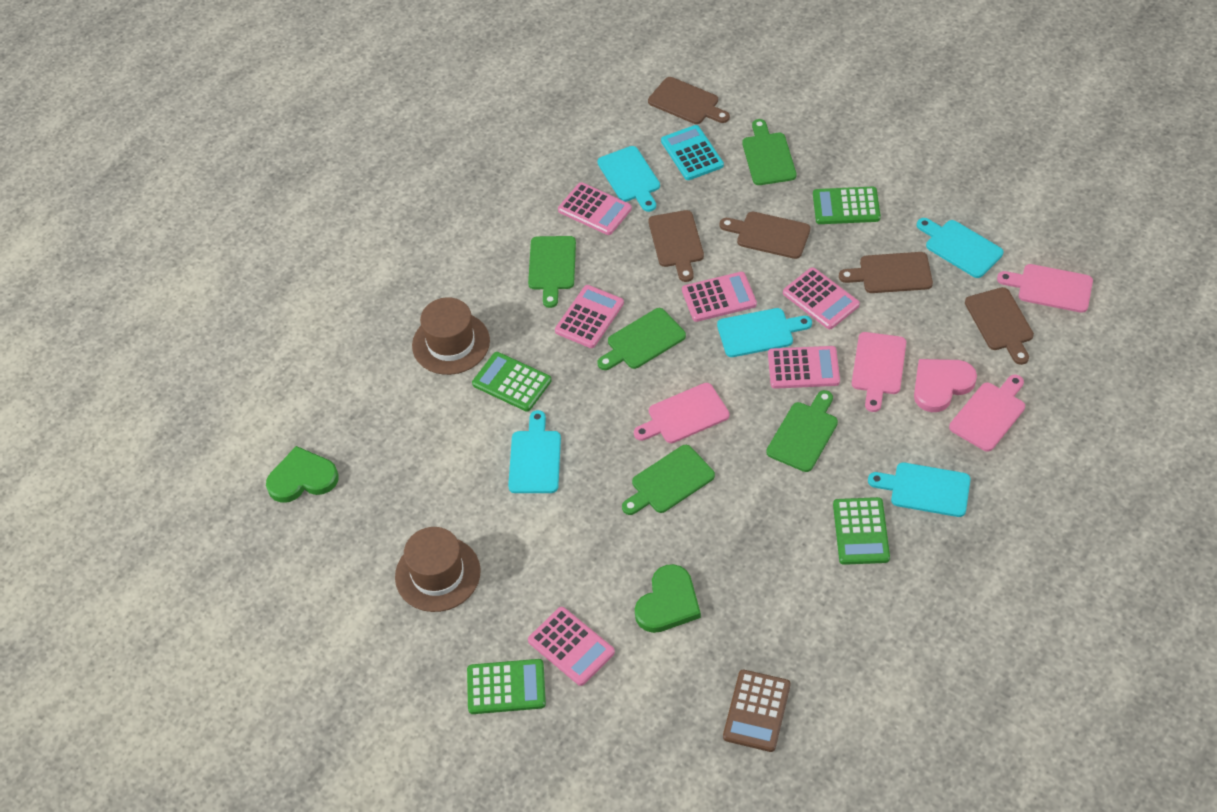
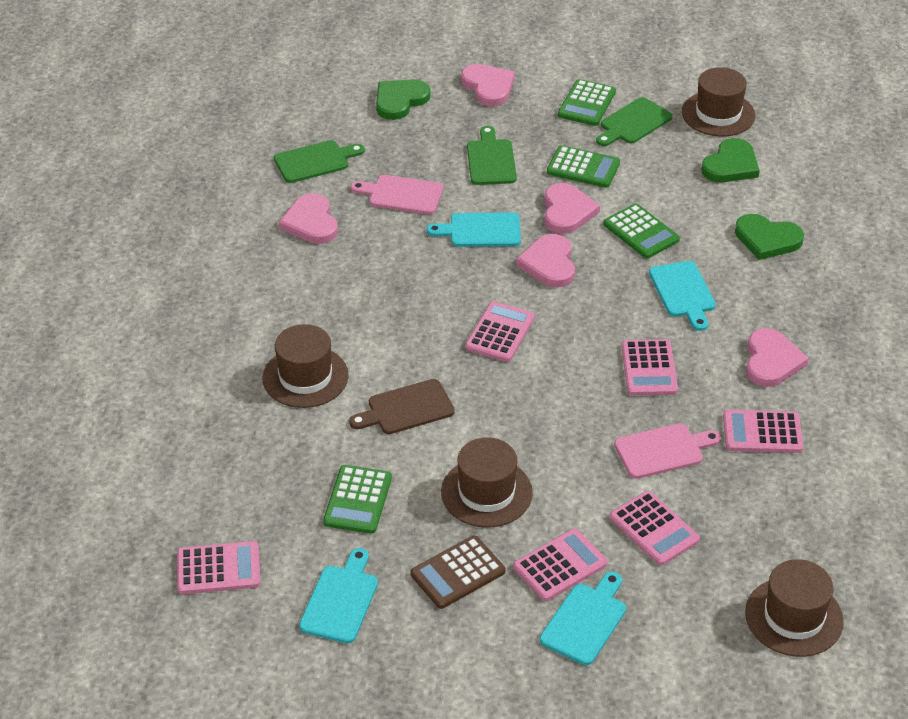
brown cutting board: [648,77,730,124] [649,210,704,282] [720,212,810,259] [839,252,933,293] [965,287,1034,365] = 5 -> [349,379,455,434] = 1
brown hat: [395,527,481,612] [412,297,490,375] = 2 -> [262,324,349,408] [441,437,533,528] [682,67,755,137] [745,559,844,657] = 4
green cutting board: [528,236,576,308] [598,308,686,370] [622,445,715,515] [742,119,797,185] [766,390,838,472] = 5 -> [274,140,365,183] [467,126,517,185] [596,97,672,146] = 3
green heart: [266,446,339,503] [635,564,701,633] = 2 -> [376,79,431,120] [702,138,760,182] [735,214,804,260] = 3
pink cutting board: [634,383,729,443] [852,332,906,412] [949,375,1025,452] [997,264,1093,313] = 4 -> [350,175,443,214] [614,423,721,479] = 2
pink heart: [914,359,977,412] = 1 -> [279,193,338,244] [461,64,515,106] [516,234,575,288] [544,183,600,234] [746,328,809,387] = 5
turquoise calculator: [661,125,724,180] = 1 -> none = 0
turquoise cutting board: [508,410,561,493] [597,146,660,212] [717,308,812,357] [868,463,971,517] [917,218,1003,278] = 5 -> [299,548,378,643] [427,212,521,247] [540,572,626,665] [649,261,716,331] = 4

